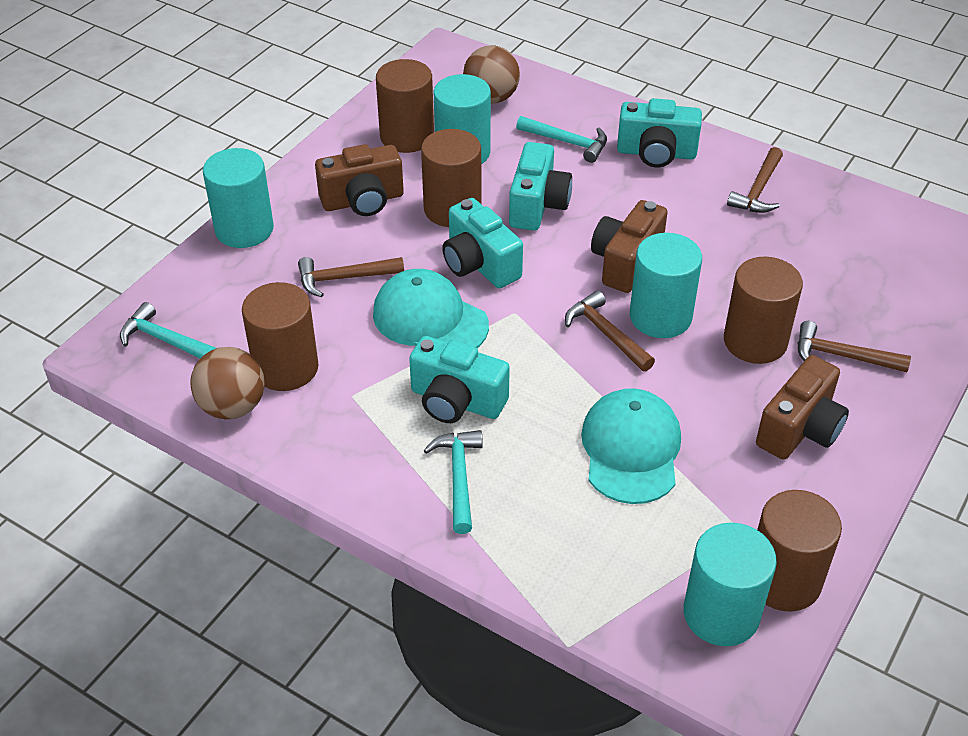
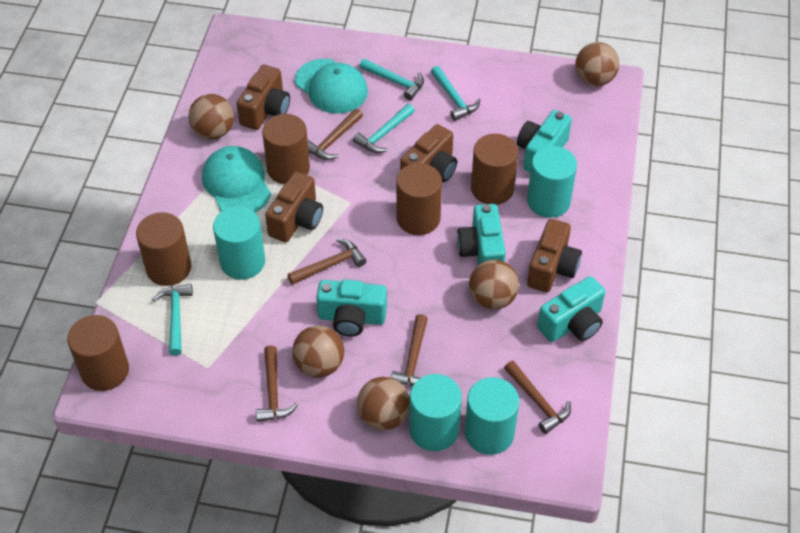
brown ball: [190,347,265,419] [463,45,520,104] = 2 -> [189,94,234,139] [292,325,344,378] [357,377,410,431] [469,260,519,310] [575,42,619,86] = 5
brown camera: [315,144,404,216] [591,200,668,293] [756,355,849,460] = 3 -> [237,65,290,130] [265,172,323,242] [400,124,457,182] [527,219,582,292] = 4
brown hammer: [298,257,404,297] [565,291,655,372] [727,147,783,213] [797,321,911,372] = 4 -> [256,345,298,422] [288,239,366,285] [308,109,363,160] [391,314,428,385] [504,361,571,434] = 5
turquoise hammer: [120,302,216,359] [424,430,483,534] [516,116,607,163] = 3 -> [152,284,193,356] [353,104,415,153] [359,59,424,100] [431,66,480,121] = 4

